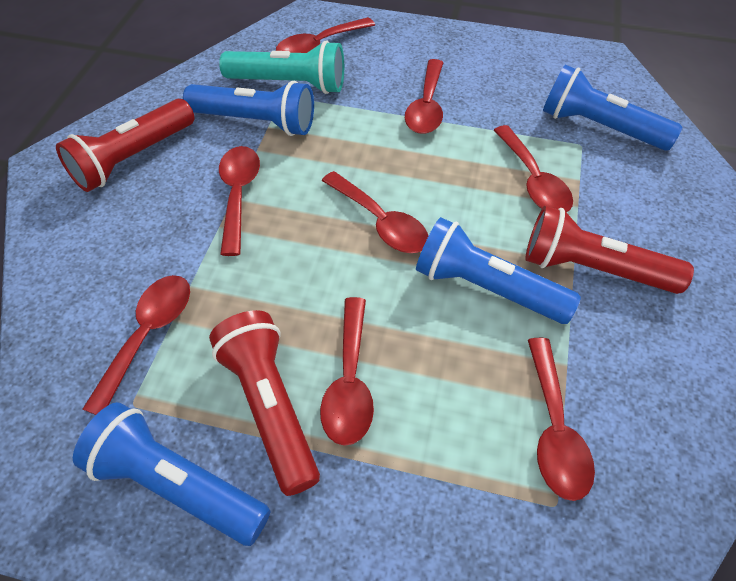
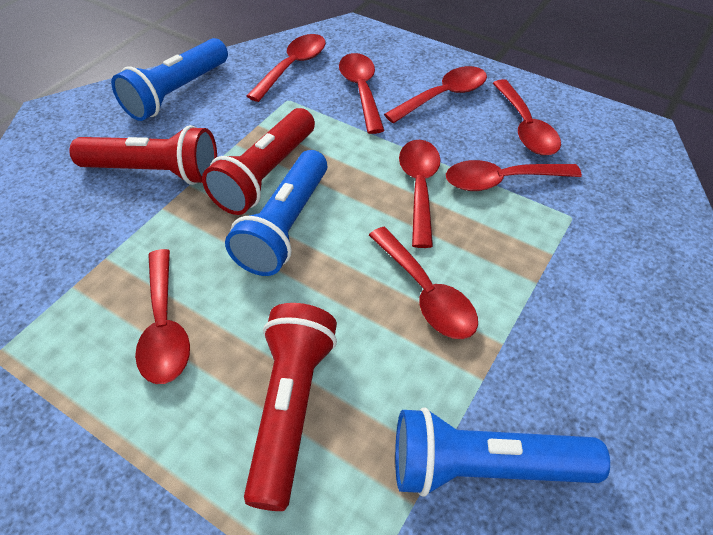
blue flashlight: [73,402,270,546] [183,81,314,136] [416,217,581,324] [543,65,682,151] = 4 -> [111,38,228,121] [225,150,327,276] [395,407,610,497] = 3
turquoise flashlight: [219,40,344,94] = 1 -> none = 0

